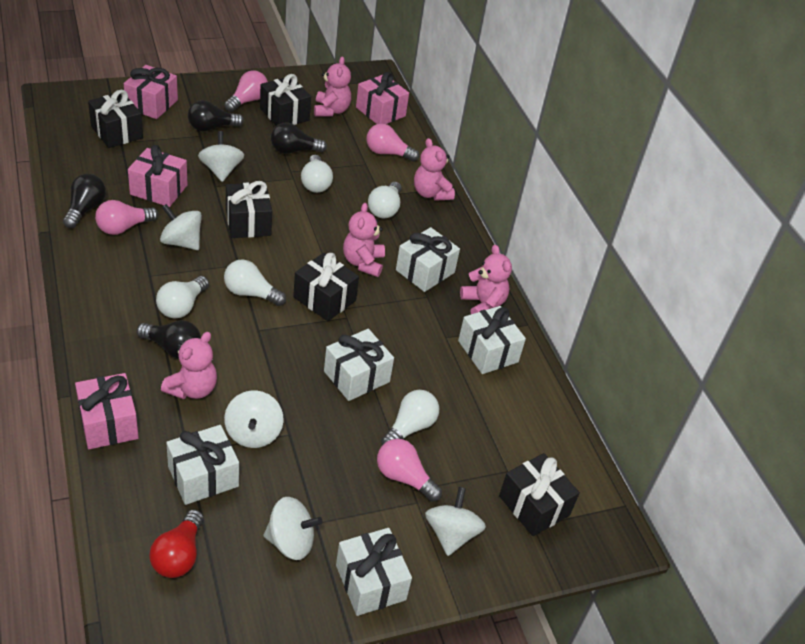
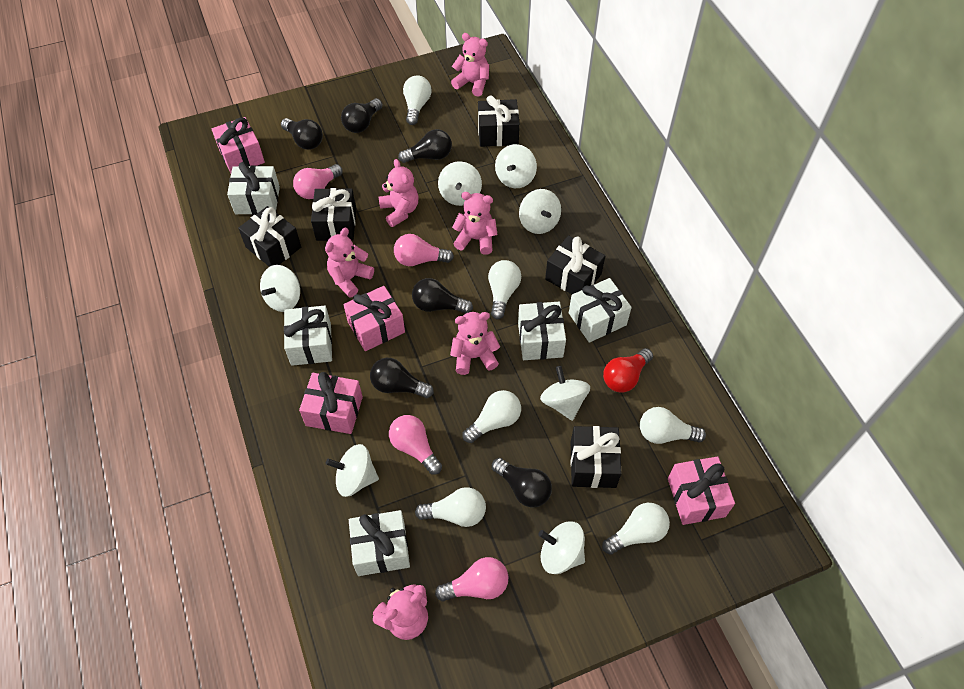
black light bulb: [63,174,106,228] [137,320,201,359] [188,100,244,132] [271,122,327,154] = 4 -> [281,118,323,150] [341,98,383,133] [370,358,434,398] [398,129,452,163] [412,278,473,314] [492,458,552,507] = 6
pink teddy bear: [161,332,217,399] [314,56,351,116] [343,203,385,277] [414,138,455,201] [460,245,512,314] = 5 -> [325,228,374,298] [373,584,428,640] [379,159,419,227] [450,312,500,375] [451,33,489,96] [452,192,498,255] = 6
white light bulb: [156,276,209,319] [224,259,286,306] [301,155,333,193] [368,182,402,218] [381,390,439,445] = 5 -> [403,75,432,125] [415,487,486,527] [463,390,521,443] [488,260,521,319] [602,503,670,555] [640,407,706,444] = 6
white spinning top: [160,204,202,250] [198,131,244,182] [224,390,283,448] [264,497,323,560] [425,487,486,556] = 5 -> [260,265,300,312] [326,444,379,497] [438,161,482,206] [495,144,537,188] [519,189,561,234] [538,521,585,574] [540,366,590,421] = 7

